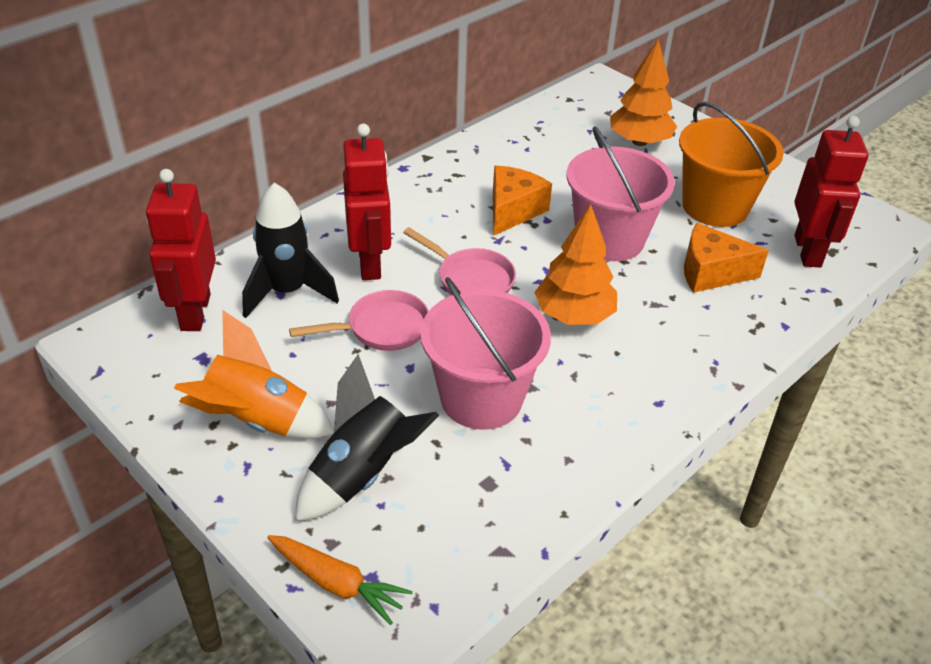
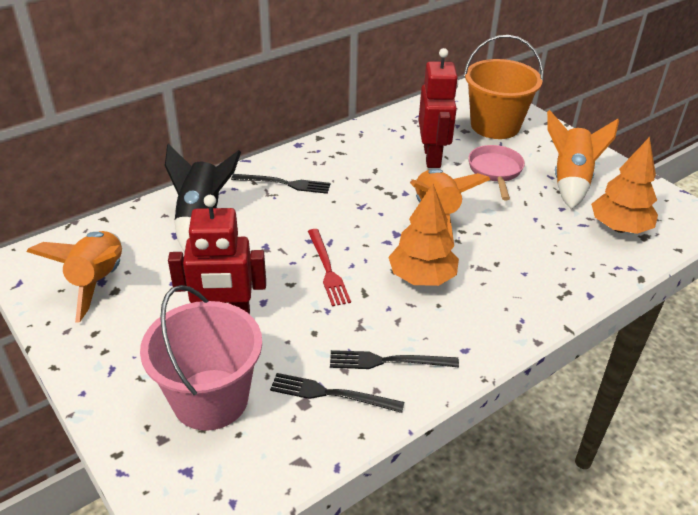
black fork: none = 0 -> [231,174,330,194] [270,373,404,413] [330,350,459,369] = 3
black rocket: [242,183,339,318] [295,354,440,521] = 2 -> [165,144,241,252] = 1
orange carrot: [267,535,413,625] = 1 -> none = 0
orange cheese: [493,166,552,235] [684,223,769,293] = 2 -> none = 0
orange rocket: [174,310,334,438] = 1 -> [27,231,122,323] [410,169,490,244] [547,110,619,209] = 3
pink bucket: [420,277,551,430] [566,126,675,261] = 2 -> [140,285,262,431] = 1
pink pan: [289,290,429,351] [403,227,516,295] = 2 -> [468,145,525,201] = 1
red fork: none = 0 -> [308,229,351,306] = 1
red robot: [146,169,216,331] [343,124,391,280] [794,116,868,268] = 3 -> [168,195,266,314] [419,48,458,168] = 2

